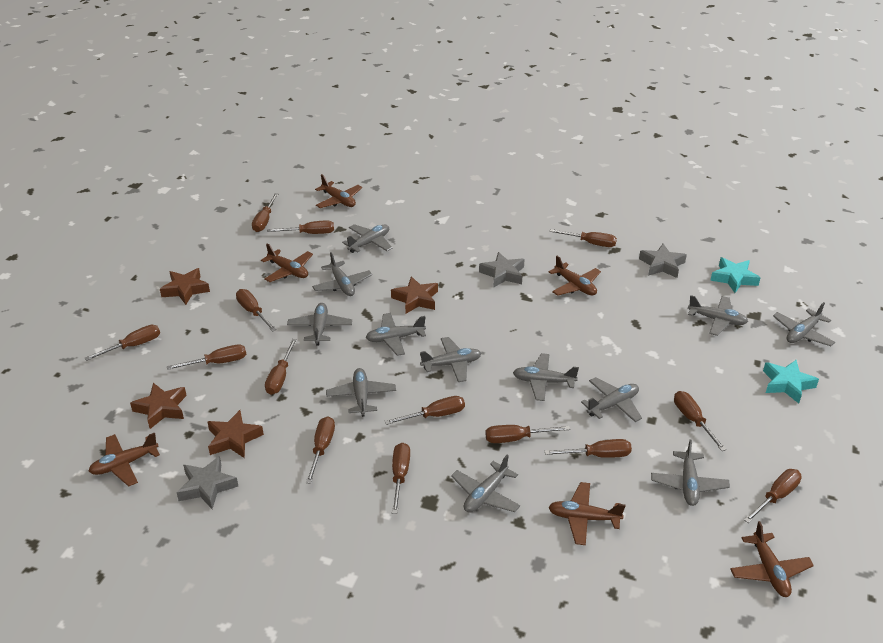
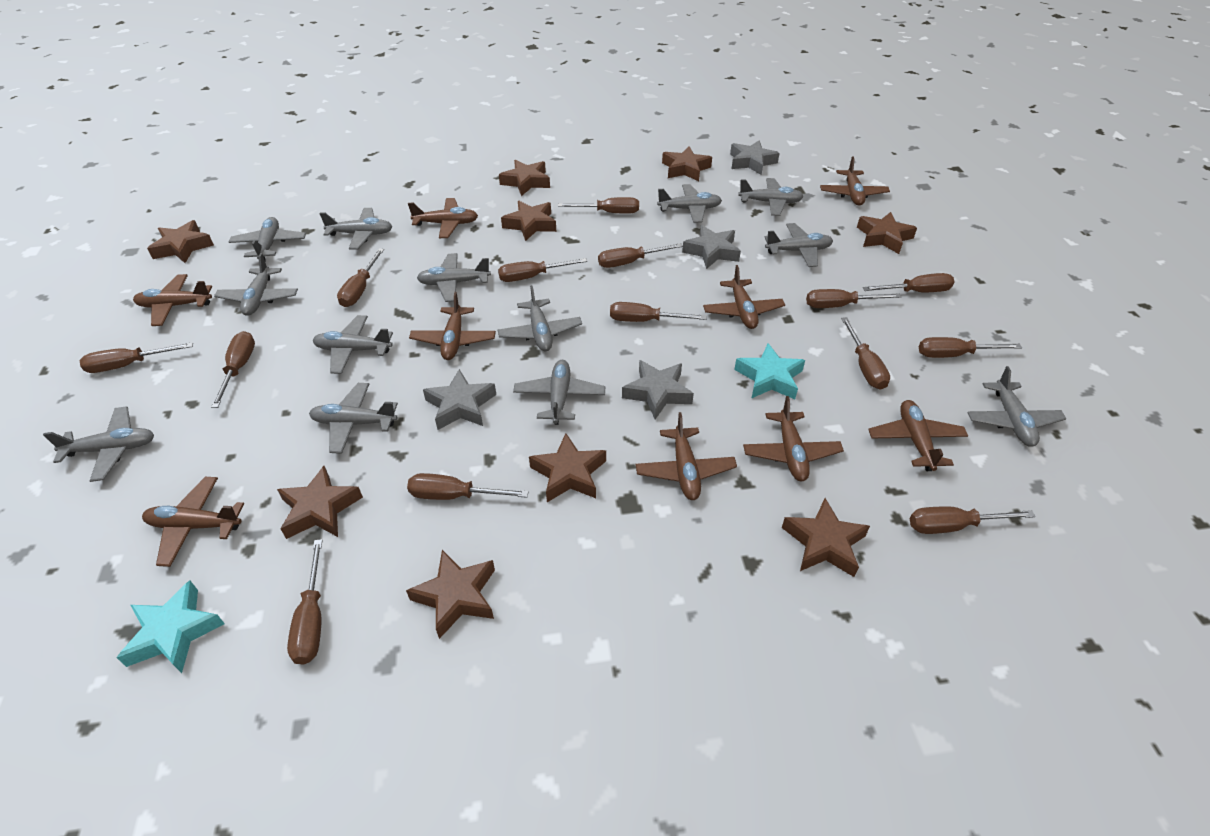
brown plane: [88,433,160,487] [261,244,313,282] [315,174,362,208] [548,482,625,545] [549,256,601,296] [730,521,814,597] = 6 -> [133,274,212,326] [142,477,244,567] [408,198,478,238] [409,292,496,360] [636,412,737,500] [703,265,785,329] [743,396,844,481] [820,157,890,206] [868,400,968,471] = 9
brown star: [130,383,187,429] [160,268,210,305] [207,410,264,458] [391,276,438,314] = 4 -> [147,220,214,263] [277,466,363,539] [406,550,495,639] [499,160,550,196] [501,201,556,241] [529,433,606,502] [662,147,712,181] [782,498,870,577] [857,212,917,254] = 9
grey plane: [287,303,352,345] [312,252,372,296] [326,368,396,417] [342,224,392,253] [366,313,426,356] [420,337,481,382] [451,455,520,513] [513,353,579,401] [581,377,642,422] [651,439,730,506] [688,295,748,336] [773,302,835,346] = 12 -> [43,406,154,482] [214,253,298,316] [229,217,306,261] [309,383,398,454] [312,315,393,374] [319,208,393,250] [417,253,491,302] [498,285,582,351] [513,360,605,425] [657,184,722,223] [738,178,804,216] [764,223,833,267] [967,366,1066,447] = 13
grey star: [177,456,238,509] [479,252,525,287] [639,244,687,278] = 3 -> [423,369,496,430] [622,360,694,419] [682,225,741,269] [730,140,780,175] = 4

